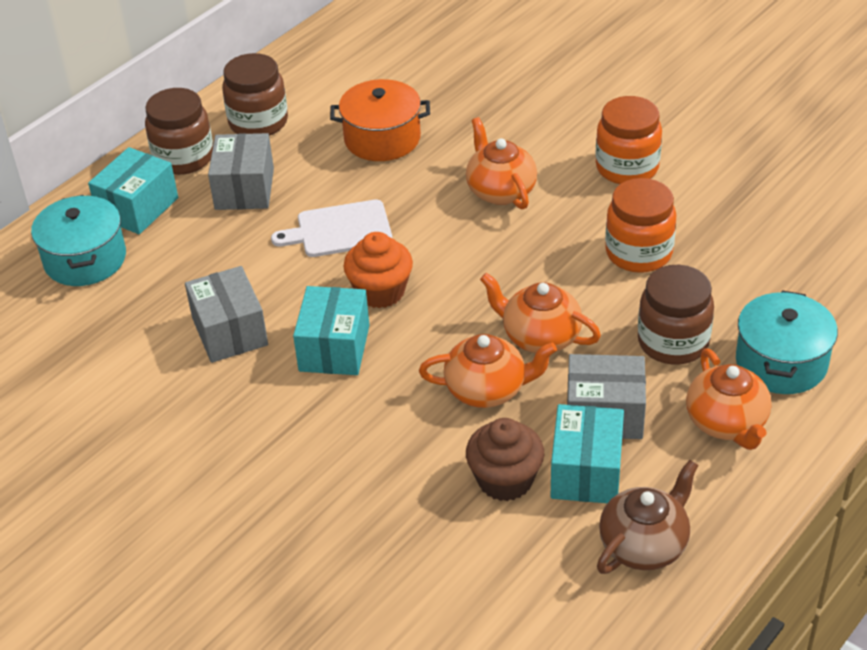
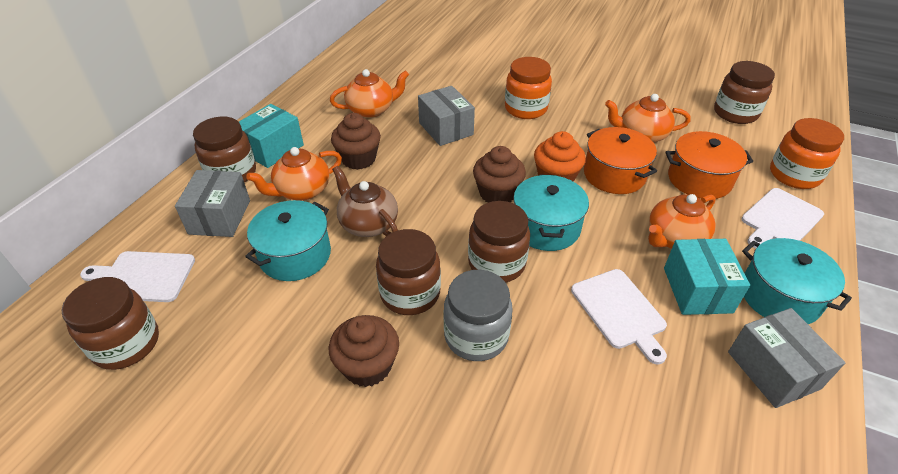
brown cupcake: [466,418,544,501] = 1 -> [329,315,399,387] [331,113,381,170] [473,146,526,202] = 3
brown jar: [145,88,213,175] [222,53,288,136] [638,265,714,365] = 3 -> [62,277,159,370] [193,117,256,183] [376,229,441,315] [468,201,530,282] [714,61,775,124] = 5
grey jar: none = 0 -> [444,270,513,361] = 1
orange pot: [330,79,430,161] = 1 -> [584,127,657,194] [665,131,753,199] = 2
turquoise box: [88,147,178,234] [293,286,369,375] [551,404,624,503] = 3 -> [239,104,304,168] [664,239,750,315] = 2
turquoise pot: [31,195,126,286] [736,290,838,394] = 2 -> [245,200,331,281] [513,174,589,251] [742,238,852,324] = 3
white cutting board: [271,199,392,257] = 1 -> [80,251,195,302] [571,269,667,365] [741,188,824,248] = 3

